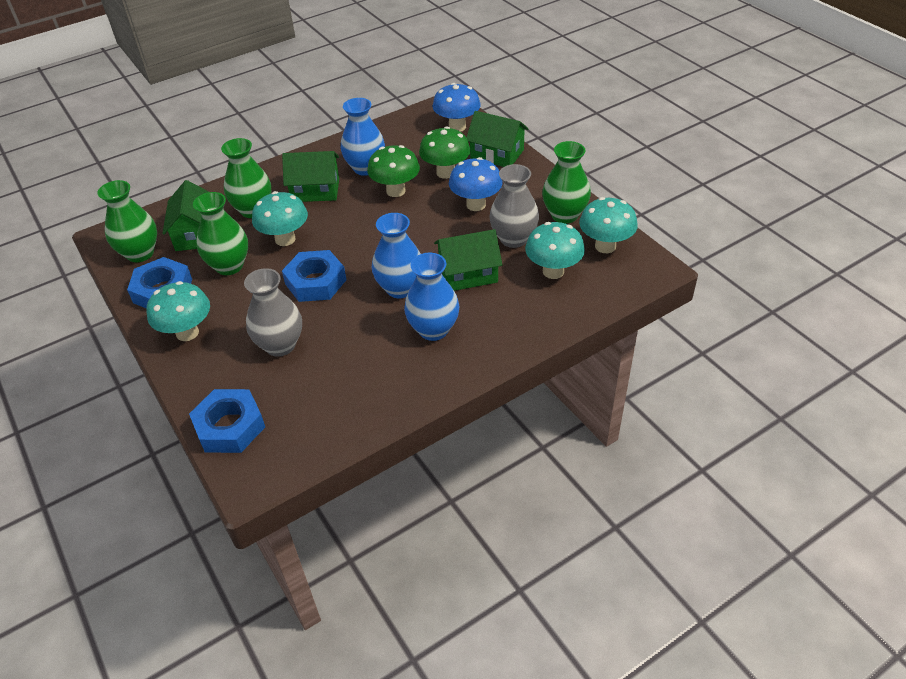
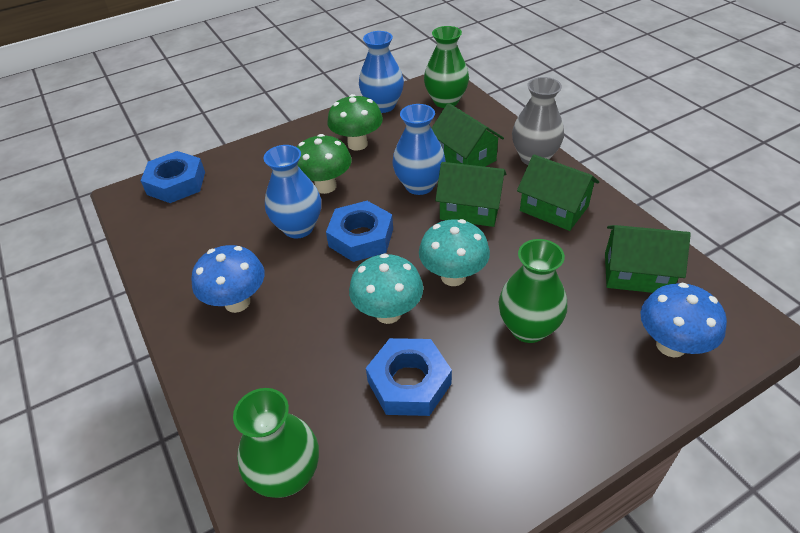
green vase: [98,180,157,262] [193,192,248,275] [221,138,271,218] [542,141,591,224] = 4 -> [233,388,319,498] [424,26,469,108] [499,239,567,343] = 3
grey vase: [244,268,302,357] [489,164,539,248] = 2 -> [512,77,564,165] = 1
turquoise mushroom: [147,281,210,341] [252,191,308,246] [525,222,585,279] [579,197,638,253] = 4 -> [349,253,423,324] [419,219,490,286] = 2

